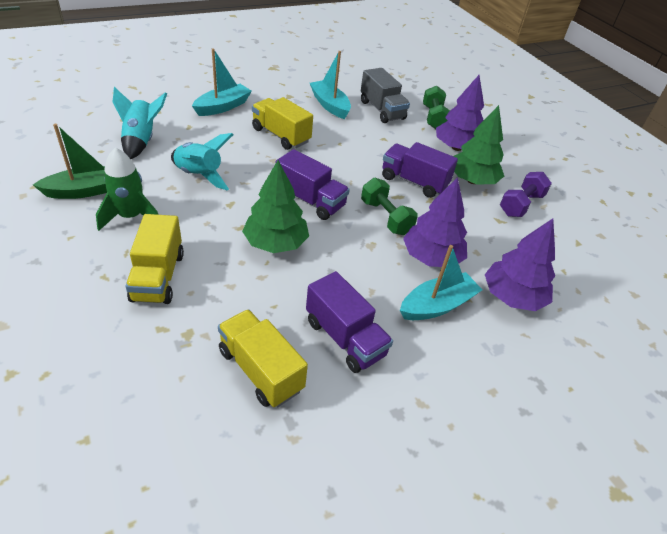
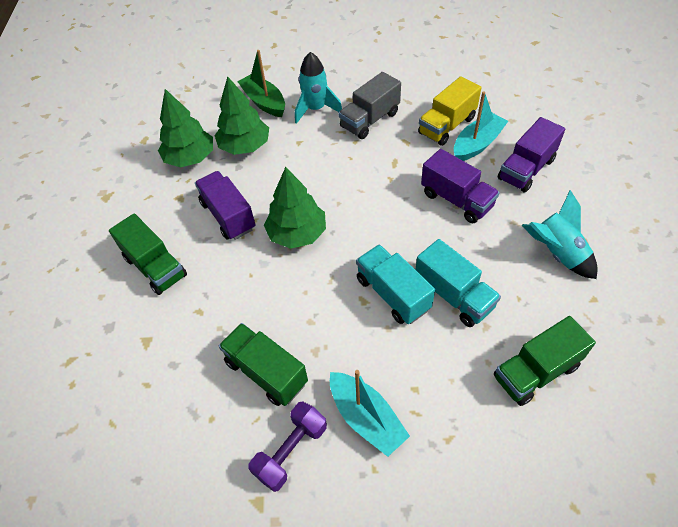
green dumbbell: [361,178,418,235] [423,86,450,129] = 2 -> none = 0
green rocket: [96,148,159,231] = 1 -> none = 0
green tree: [242,160,309,253] [453,105,504,185] = 2 -> [158,89,213,168] [214,76,269,155] [264,167,326,249] = 3
green truck: none = 0 -> [109,213,187,295] [218,323,308,406] [494,316,596,406] = 3
purple tree: [403,177,467,267] [436,75,484,151] [485,218,555,311] = 3 -> none = 0
turquoise boat: [192,48,252,116] [310,51,351,119] [400,245,482,320] = 3 -> [330,370,410,457] [454,92,508,161] = 2
turquoise truck: none = 0 -> [356,244,435,324] [416,239,501,327] = 2
yellow truck: [125,214,184,304] [218,309,308,407] [252,97,313,150] = 3 -> [418,76,481,146] = 1

